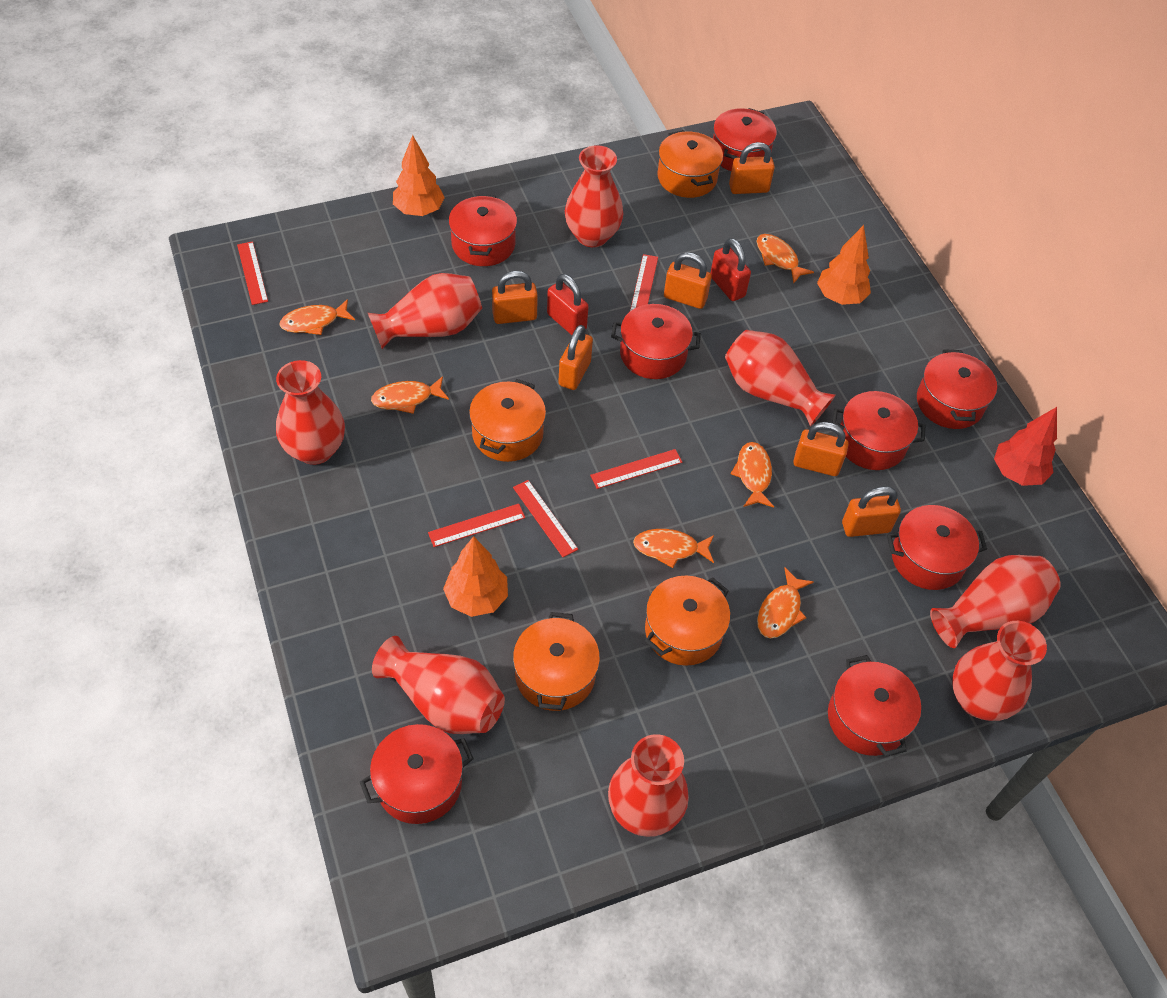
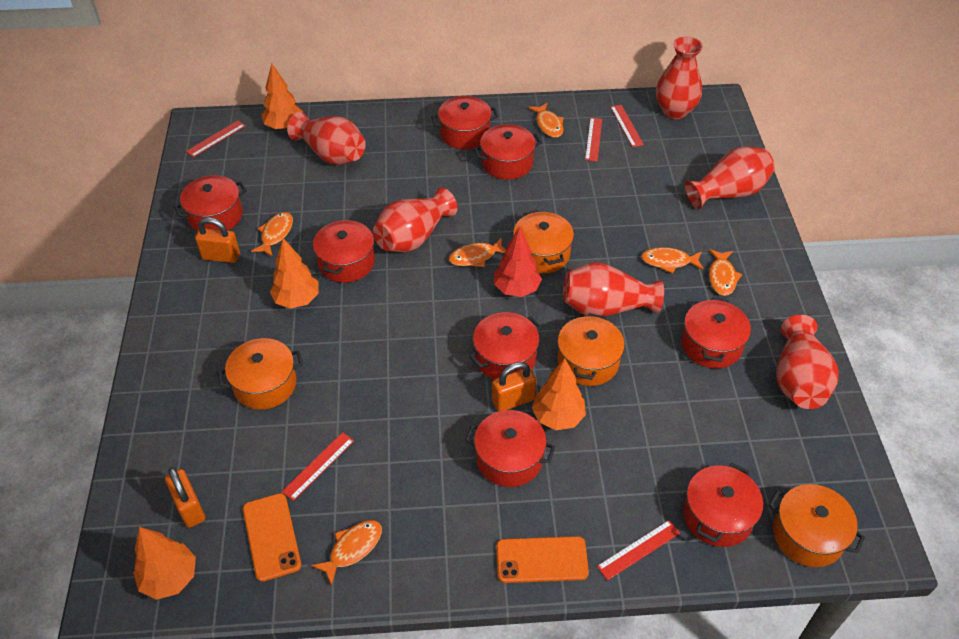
orange padlock: [492,271,538,324] [558,325,593,390] [664,252,712,309] [729,142,775,194] [793,422,849,476] [842,487,901,537] = 6 -> [165,467,205,528] [195,217,240,263] [492,362,536,412] = 3
orange phone: none = 0 -> [243,493,301,582] [496,536,589,583] = 2
orange tree: [393,135,445,216] [443,536,508,617] [817,225,871,305] = 3 -> [133,527,196,600] [261,63,303,130] [270,238,319,309] [532,358,586,430] = 4
red padlock: [547,274,589,335] [711,238,751,301] = 2 -> none = 0
red vase: [276,360,345,465] [368,273,482,349] [372,636,505,734] [565,145,623,247] [608,734,689,837] [725,330,836,426] [930,555,1061,648] [952,621,1047,721] = 8 -> [287,112,366,165] [373,188,457,252] [563,262,664,316] [656,36,703,119] [685,147,775,209] [776,315,839,409] = 6

